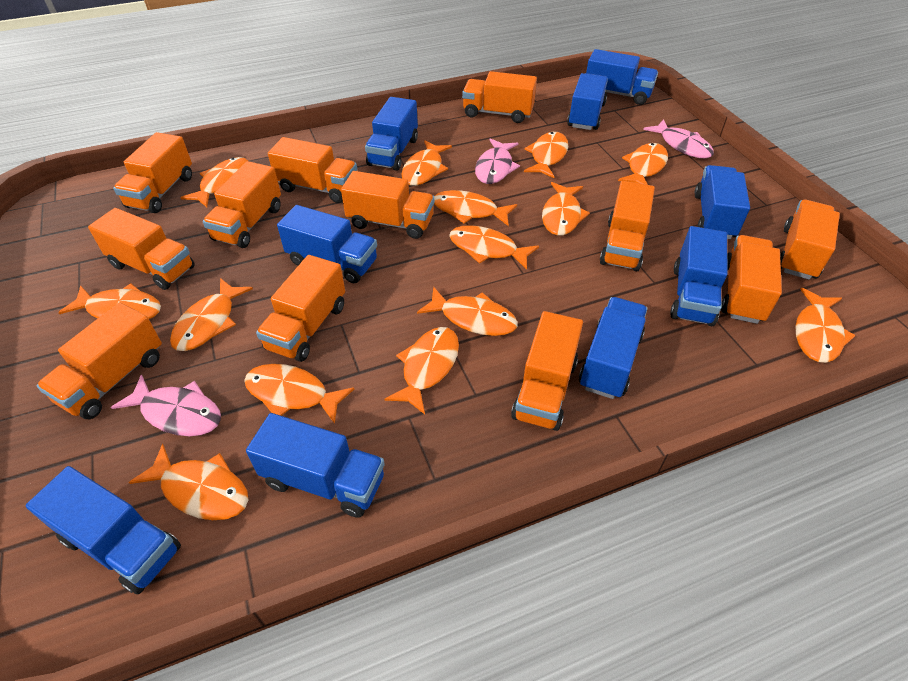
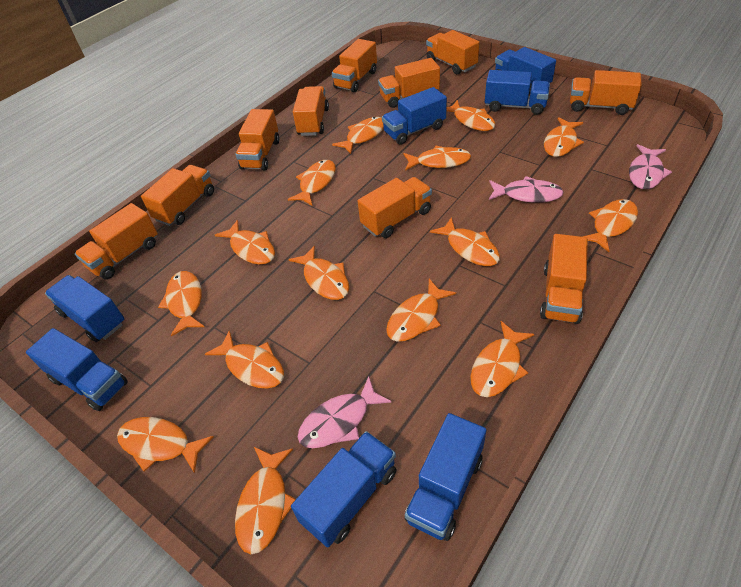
blue truck: [26,466,181,595] [246,413,384,518] [277,205,377,283] [365,97,418,171] [567,73,608,130] [579,297,647,399] [586,49,658,105] [670,226,728,326] [695,165,750,239] = 9 -> [26,328,128,411] [45,275,124,342] [291,431,396,547] [382,87,447,145] [405,413,486,541] [485,70,550,115] [495,47,556,94] = 7
orange fish: [58,283,161,319] [129,444,248,520] [170,278,253,351] [180,157,248,207] [244,364,354,424] [384,327,459,414] [401,140,452,186] [417,287,518,336] [434,190,517,226] [449,225,539,270] [524,132,568,178] [542,182,590,236] [618,143,668,185] [795,288,856,363] = 14 -> [117,417,213,473] [158,271,204,336] [205,330,284,389] [215,220,275,265] [235,447,296,554] [288,160,336,205] [289,246,349,300] [332,117,384,154] [386,279,456,342] [403,146,471,171] [430,217,500,266] [446,100,495,131] [470,321,534,397] [544,117,584,157] [583,199,638,252] = 15
orange truck: [37,302,162,419] [88,208,195,290] [113,132,192,213] [203,161,281,248] [256,255,345,362] [268,137,357,203] [341,171,434,239] [462,71,537,123] [511,311,583,431] [600,181,655,271] [721,235,782,324] [780,200,840,280] = 12 -> [75,203,158,280] [141,165,214,226] [235,109,279,170] [293,86,329,136] [332,39,377,92] [358,177,432,238] [378,58,440,108] [426,30,480,74] [540,234,588,324] [570,70,642,115] = 10

